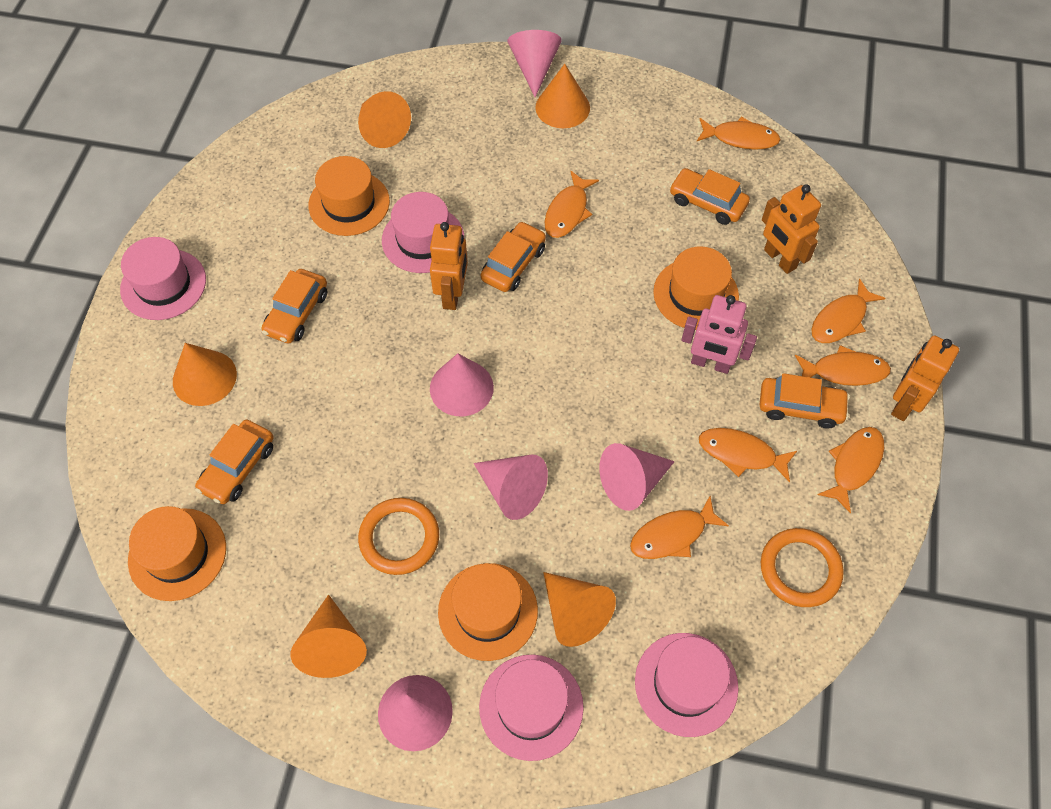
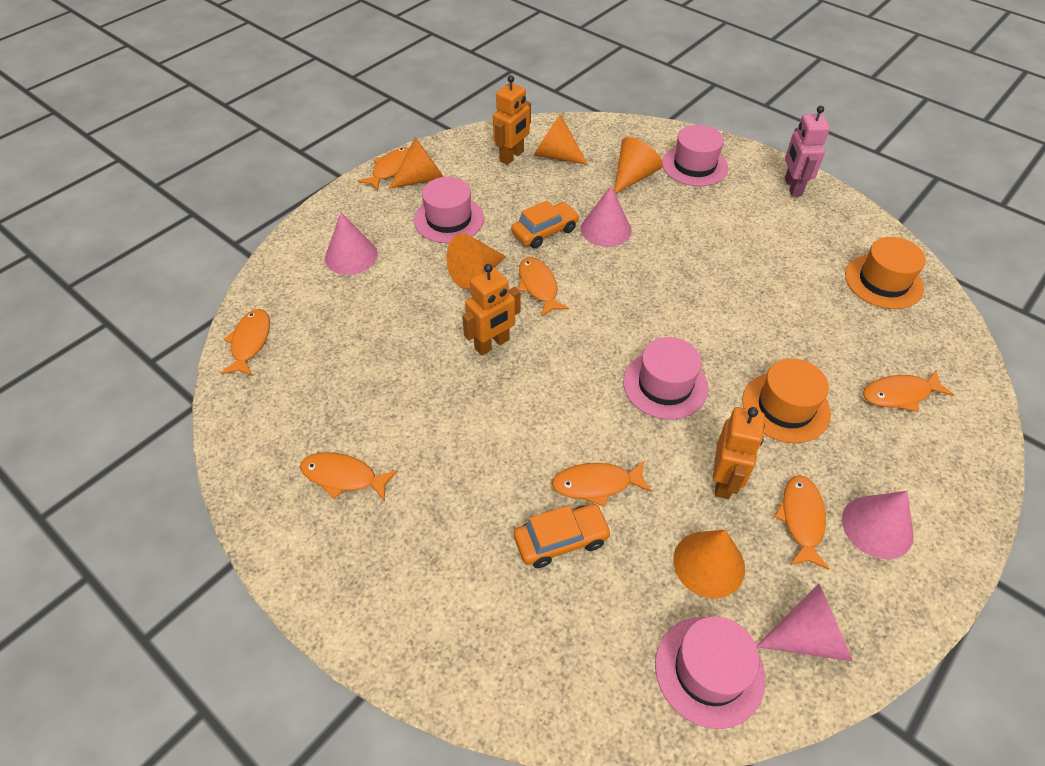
orange car: [195,419,274,504] [262,269,327,343] [481,221,546,292] [670,168,750,225] [760,373,850,429] = 5 -> [511,200,580,248] [514,504,612,568] = 2
orange hat: [128,506,226,601] [308,156,390,236] [438,563,538,661] [653,246,739,330] = 4 -> [742,358,831,443] [845,237,926,309] = 2
orange ring: [358,498,439,575] [761,528,844,607] = 2 -> none = 0
pink cone: [378,675,453,751] [430,353,494,416] [474,455,548,520] [507,30,562,97] [599,443,675,511] = 5 -> [325,213,378,275] [581,186,632,247] [756,584,853,661] [842,491,914,559] = 4

